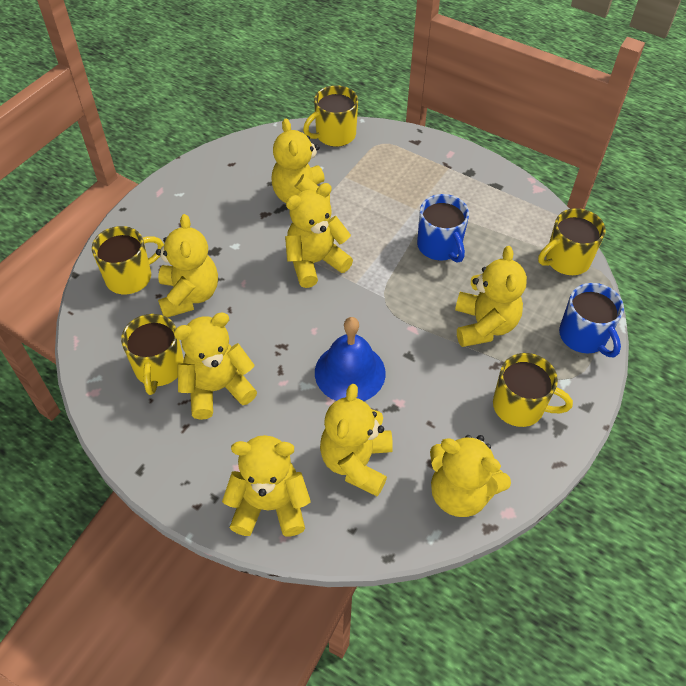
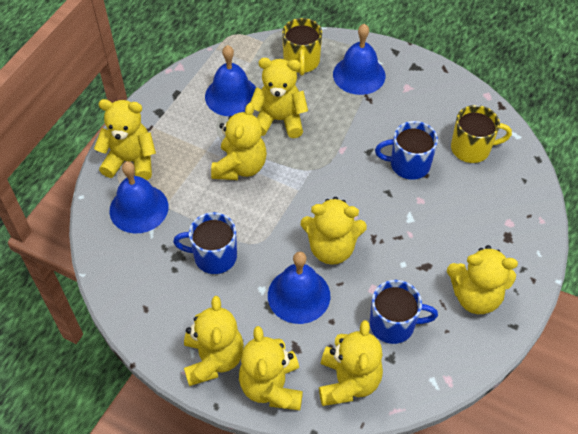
blue bell: [315,317,386,401] = 1 -> [109,161,168,234] [205,45,256,116] [268,252,330,324] [333,24,385,95] = 4
blue mug: [417,194,469,263] [559,283,624,357] = 2 -> [173,212,237,274] [370,280,438,344] [375,121,438,180] = 3
yellow mug: [92,226,164,294] [121,314,184,395] [303,85,358,147] [493,353,573,427] [538,208,606,275] = 5 -> [282,18,322,76] [451,105,512,163] = 2

